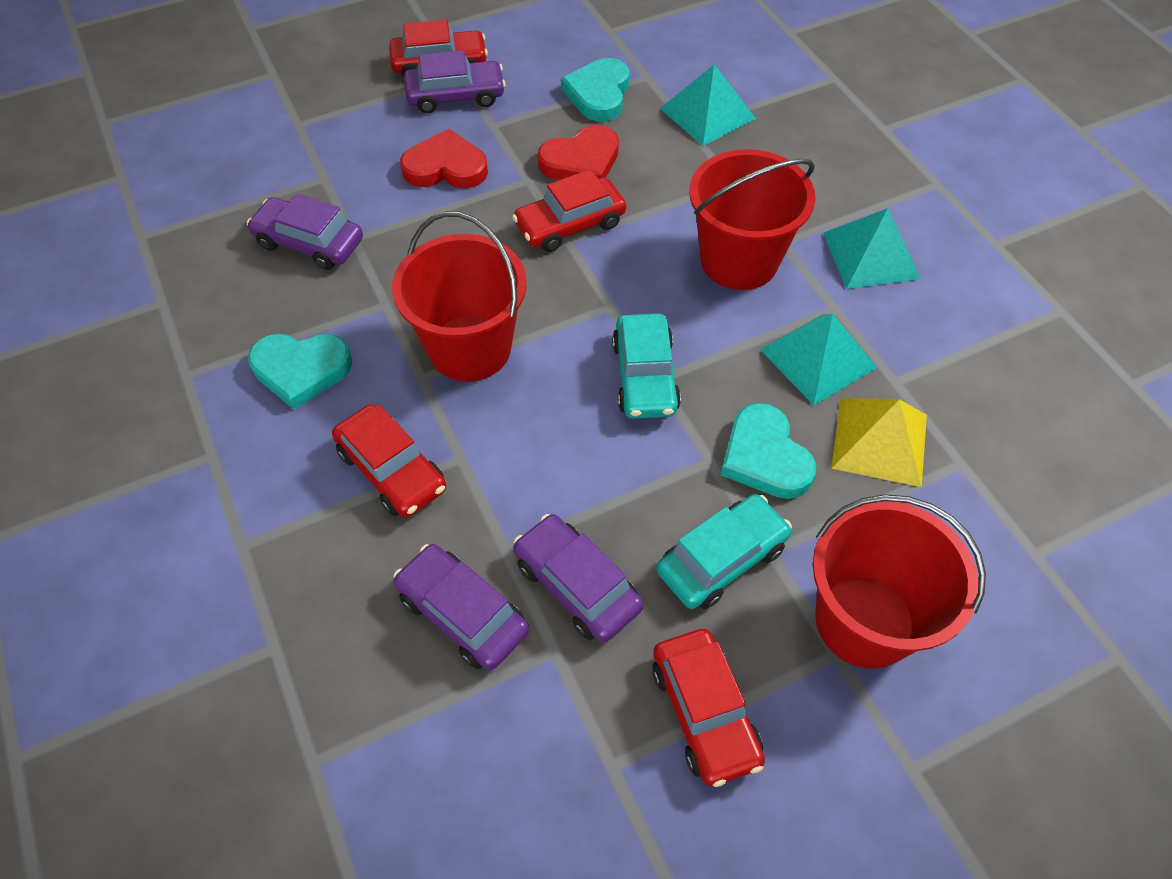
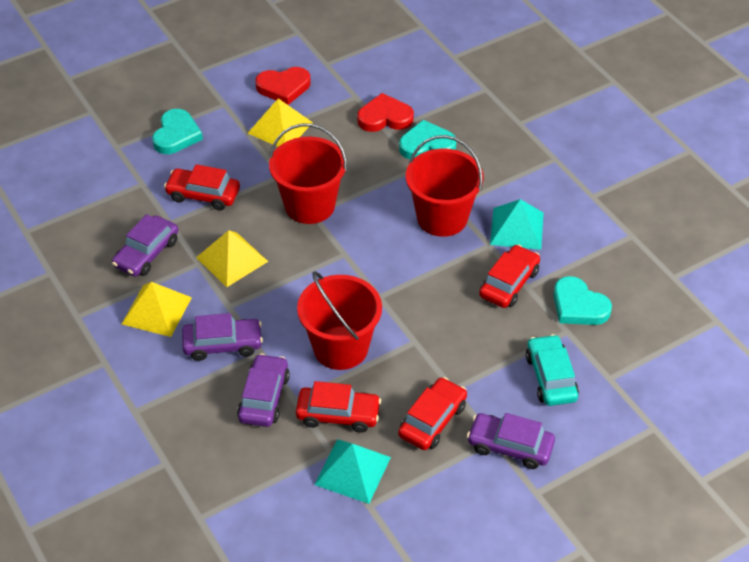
turquoise car: [612,313,681,419] [656,494,792,609] = 2 -> [526,334,579,406] = 1
turquoise pyramid: [660,65,756,146] [760,314,877,405] [823,208,921,289] = 3 -> [315,439,391,504] [490,199,544,250] = 2
yellow pyramid: [831,398,927,487] = 1 -> [122,282,192,337] [196,230,268,287] [248,98,313,147] = 3

